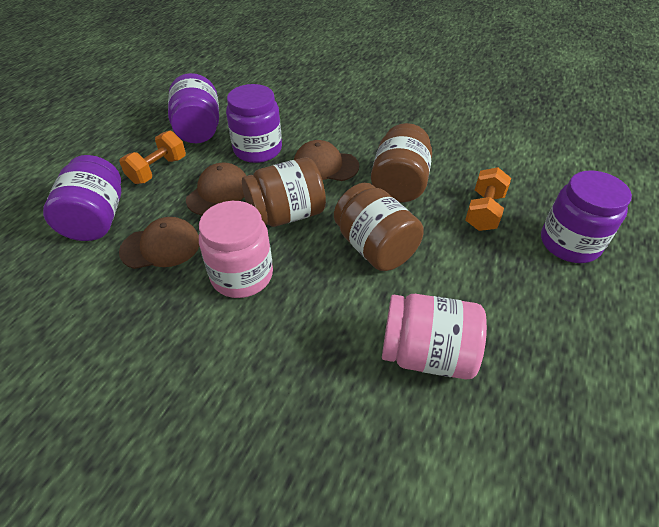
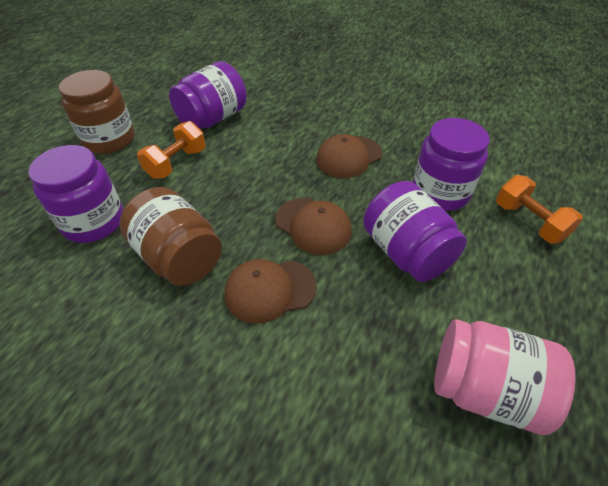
brown jar: [242,157,326,227] [334,183,424,271] [371,123,432,202] = 3 -> [59,70,135,154] [120,187,222,286] = 2
pink jar: [199,201,273,298] [382,294,487,379] = 2 -> [434,319,576,435] = 1

